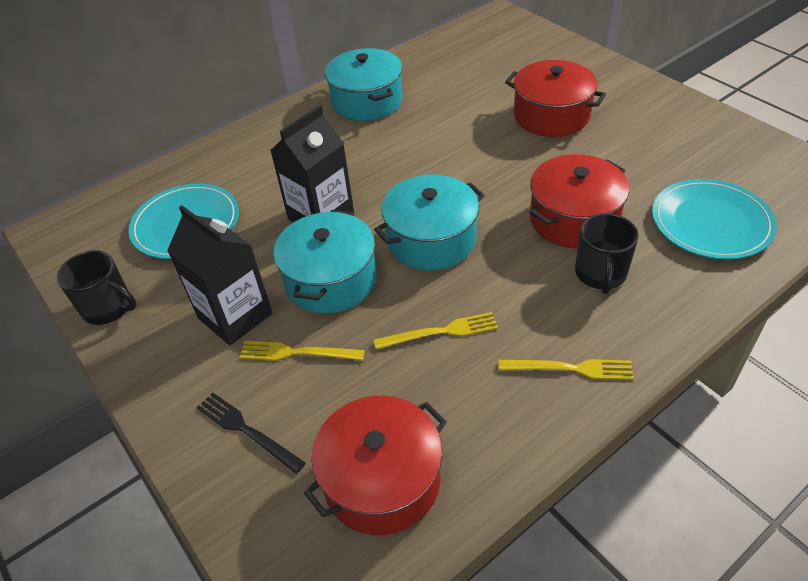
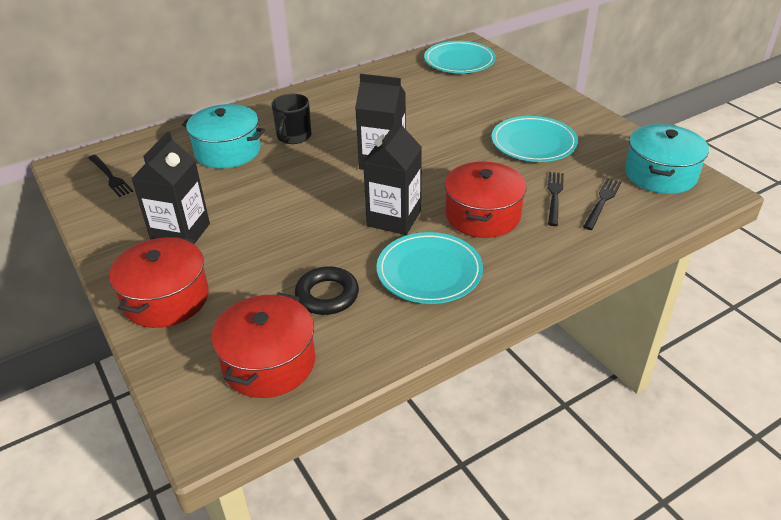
black carton: [167,205,272,345] [270,105,354,222] = 2 -> [131,132,210,243] [355,74,406,170] [363,118,422,235] = 3
black fork: [197,392,305,474] = 1 -> [89,155,133,197] [548,172,564,226] [583,178,621,230] = 3
black mug: [57,250,136,325] [575,213,639,294] = 2 -> [272,94,311,144] = 1
black ring: none = 0 -> [295,266,359,315] = 1
turquoise plate: [129,183,239,259] [652,179,777,260] = 2 -> [376,232,483,304] [424,41,496,73] [492,116,578,162] = 3
turquoise pot: [273,210,377,314] [325,48,403,121] [374,174,485,270] = 3 -> [182,104,265,168] [625,124,709,194] = 2
yellow fork: [239,341,365,361] [374,312,498,349] [499,359,634,380] = 3 -> none = 0

